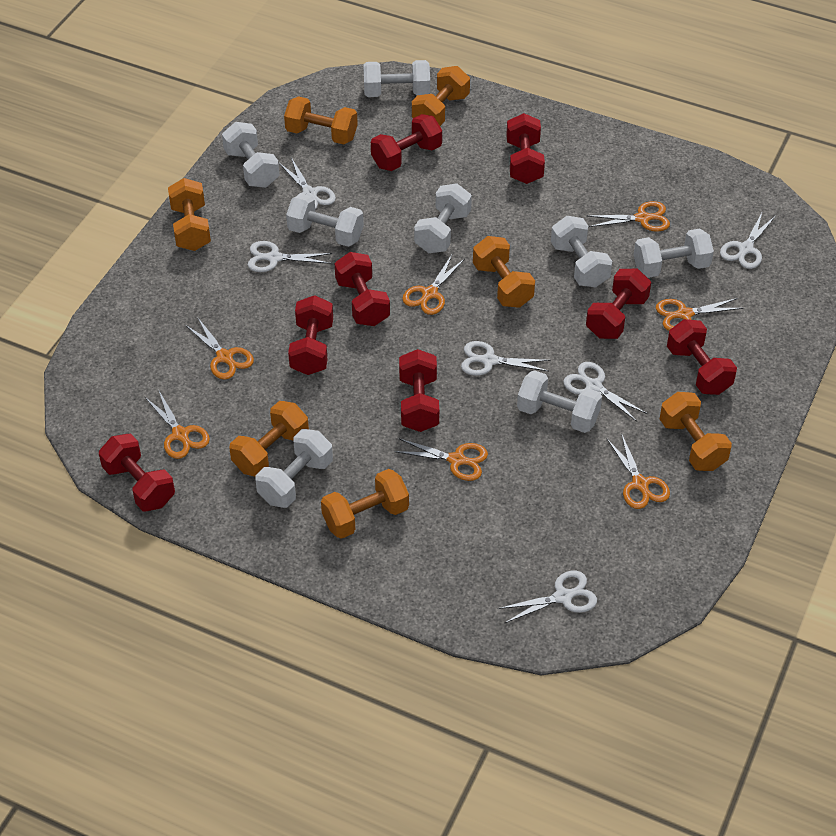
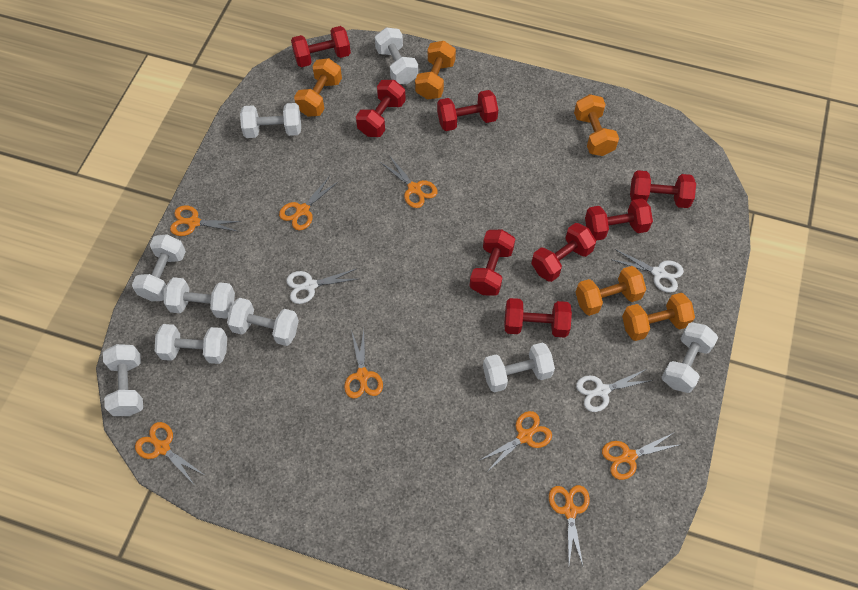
orange dumbbell: [168,178,211,251] [229,401,309,477] [284,96,358,144] [321,469,409,539] [412,66,470,126] [473,236,535,308] [660,392,732,471] = 7 -> [294,58,342,117] [415,41,456,100] [574,94,619,156] [576,266,646,316] [622,293,695,341] = 5
orange scissors: [144,389,210,459] [185,317,254,379] [394,439,488,481] [402,255,465,315] [587,201,670,232] [607,433,670,509] [656,298,743,331] = 7 -> [135,422,204,484] [170,205,242,236] [279,176,339,230] [344,329,383,399] [380,155,437,208] [479,411,552,472] [549,485,590,566] [602,432,679,480] = 8
white dumbbell: [222,122,279,188] [256,429,333,508] [286,194,364,247] [363,60,430,97] [414,183,472,253] [517,370,602,433] [551,216,612,288] [634,228,714,278] = 8 -> [103,344,143,416] [132,234,186,301] [155,324,227,364] [164,277,235,319] [227,298,299,346] [240,103,301,138] [375,27,418,84] [483,342,555,392] [661,322,718,393] = 9
white scissors: [248,241,332,272] [278,158,336,209] [461,341,550,376] [498,571,597,623] [563,362,647,422] [720,211,776,269] = 6 -> [286,269,358,304] [576,369,653,412] [610,249,684,293] = 3

